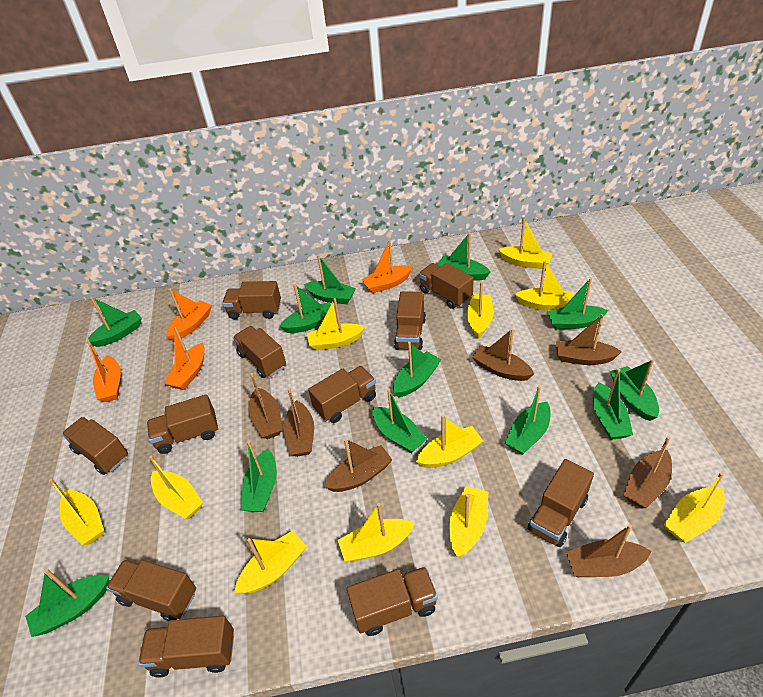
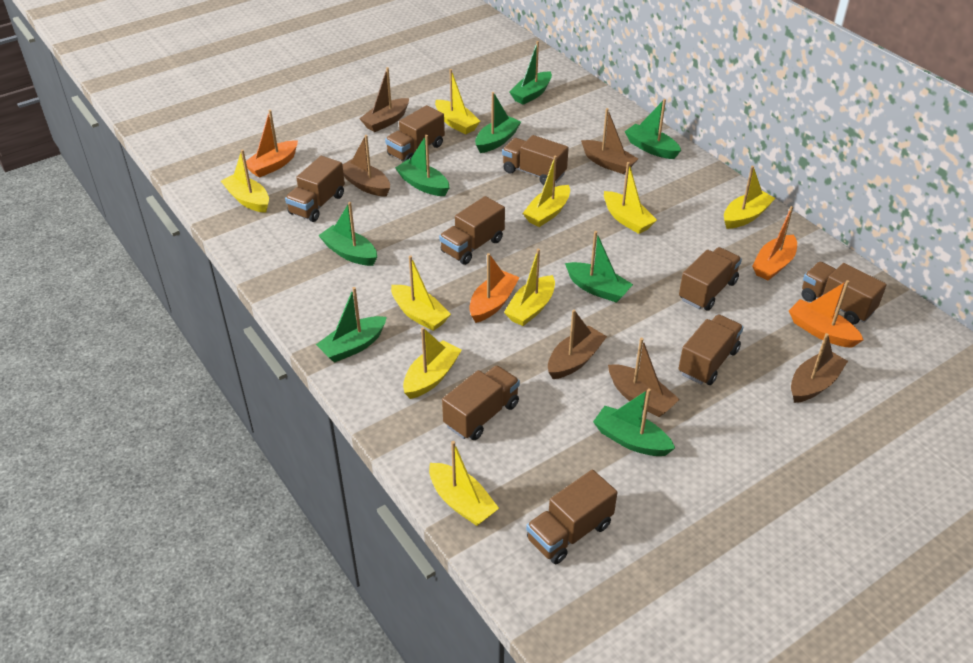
brown boat: [249,373,282,439] [284,388,314,457] [325,439,392,492] [472,328,534,381] [556,314,622,365] [566,524,651,577] [624,436,672,508] = 7 -> [343,135,390,197] [359,67,409,132] [548,310,607,379] [581,108,638,174] [608,338,680,417] [791,333,848,403] = 6
brown truck: [62,417,128,475] [106,559,196,621] [138,616,234,678] [147,394,218,454] [222,281,281,319] [233,326,286,378] [308,366,376,423] [347,567,438,636] [394,291,426,350] [419,263,474,309] [528,459,594,547] = 11 -> [285,156,345,222] [385,105,445,162] [439,196,505,265] [442,365,520,440] [502,135,569,185] [526,470,617,564] [678,314,744,385] [679,247,742,310] [802,262,887,324] = 9
green boat: [25,569,109,637] [86,297,142,347] [241,441,277,512] [279,284,331,333] [304,255,356,304] [372,389,427,453] [393,341,442,397] [438,233,490,280] [505,386,551,455] [547,278,609,330] [593,369,633,440] [610,360,659,421] = 12 -> [316,287,387,363] [318,202,377,266] [395,135,450,196] [475,92,521,153] [509,41,552,105] [565,231,633,303] [593,389,675,456] [624,99,681,159] = 8
yellow boat: [49,479,104,545] [149,456,203,519] [234,531,307,594] [307,298,365,350] [338,503,415,562] [416,415,483,468] [449,486,488,557] [467,281,494,338] [498,219,553,269] [515,261,574,311] [664,472,725,543] = 11 -> [221,150,269,213] [391,255,451,331] [403,327,462,399] [429,441,499,526] [435,69,480,135] [504,249,555,326] [523,156,570,227] [604,162,657,234] [724,166,775,229] = 9

